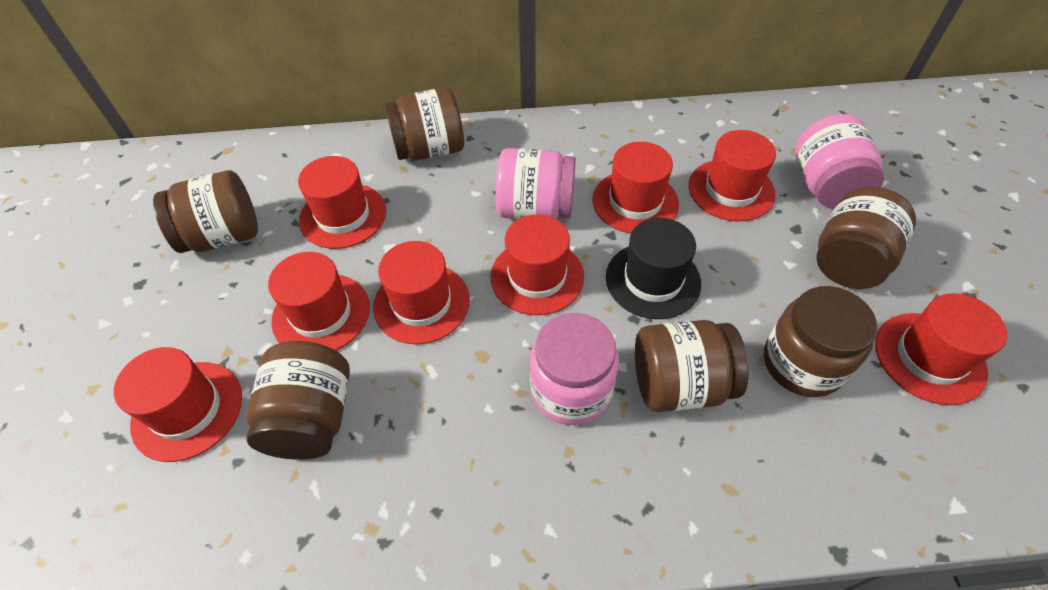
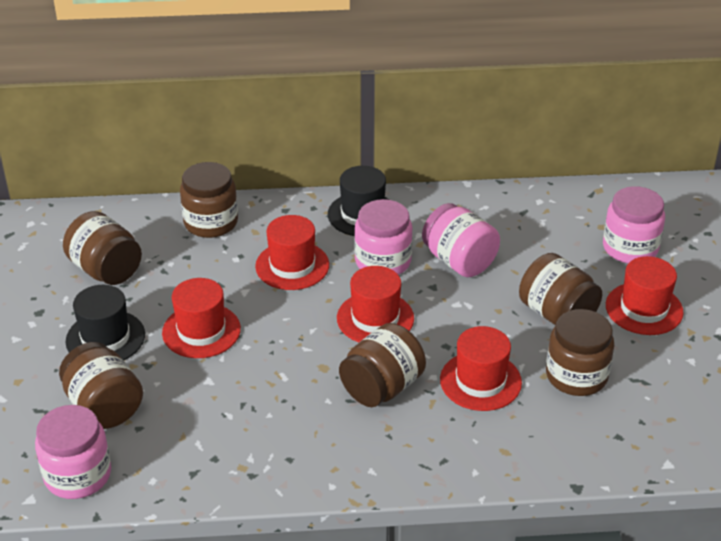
black hat: [606,218,701,319] = 1 -> [65,285,145,361] [328,166,389,236] = 2
pink jar: [495,148,576,219] [530,313,619,425] [795,114,884,209] = 3 -> [35,405,111,499] [354,199,413,275] [422,203,500,277] [603,186,665,263] = 4
red hat: [114,347,242,462] [268,252,370,351] [298,156,386,249] [373,241,470,344] [491,215,584,315] [593,142,679,233] [689,130,776,221] [875,293,1007,405] = 8 -> [162,278,241,358] [255,215,329,290] [337,266,414,342] [440,326,522,411] [606,256,684,335] = 5

